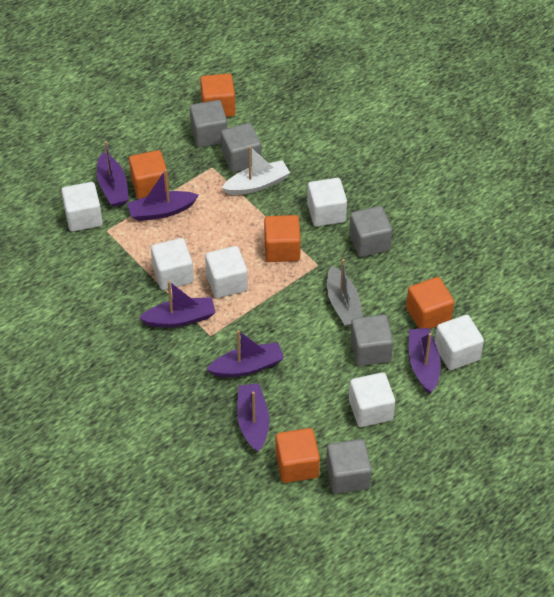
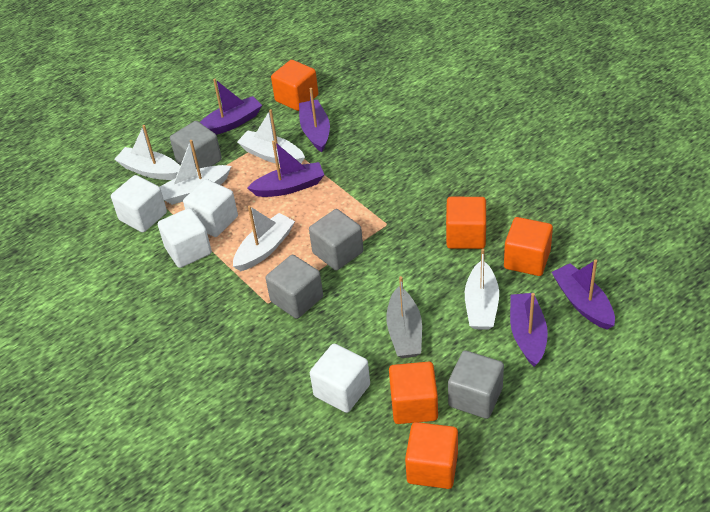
grey cube: [190,100,228,147] [221,123,261,172] [326,439,372,494] [349,206,392,257] [350,314,393,366] = 5 -> [170,121,222,169] [266,255,323,319] [309,209,363,271] [448,351,504,419] = 4
purple boat: [97,141,129,207] [127,169,199,221] [139,281,216,327] [206,330,284,377] [237,383,269,452] [409,328,441,394] = 6 -> [200,79,262,135] [247,141,324,197] [299,88,330,152] [510,293,548,367] [552,259,615,330] = 5
white boat: [222,146,290,195] = 1 -> [114,125,180,180] [160,140,231,205] [233,206,295,271] [237,109,305,164] [465,249,499,330] = 5
white cube: [61,182,103,232] [151,238,194,290] [205,246,248,298] [307,178,347,227] [349,372,395,427] [435,315,484,370] = 6 -> [111,175,167,232] [158,208,212,268] [183,179,238,237] [310,344,370,413] = 4

